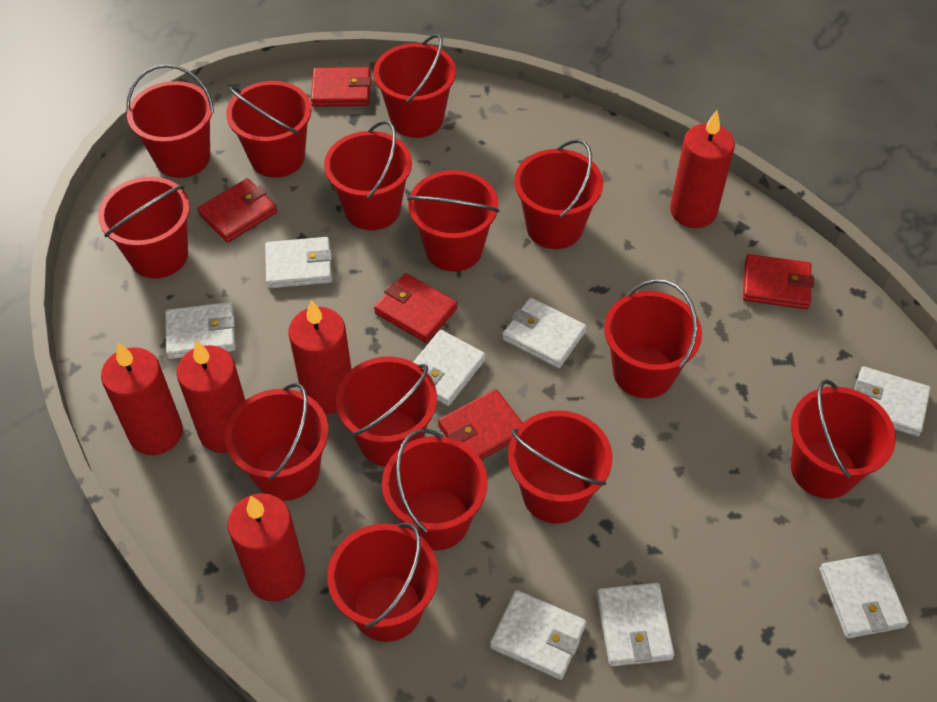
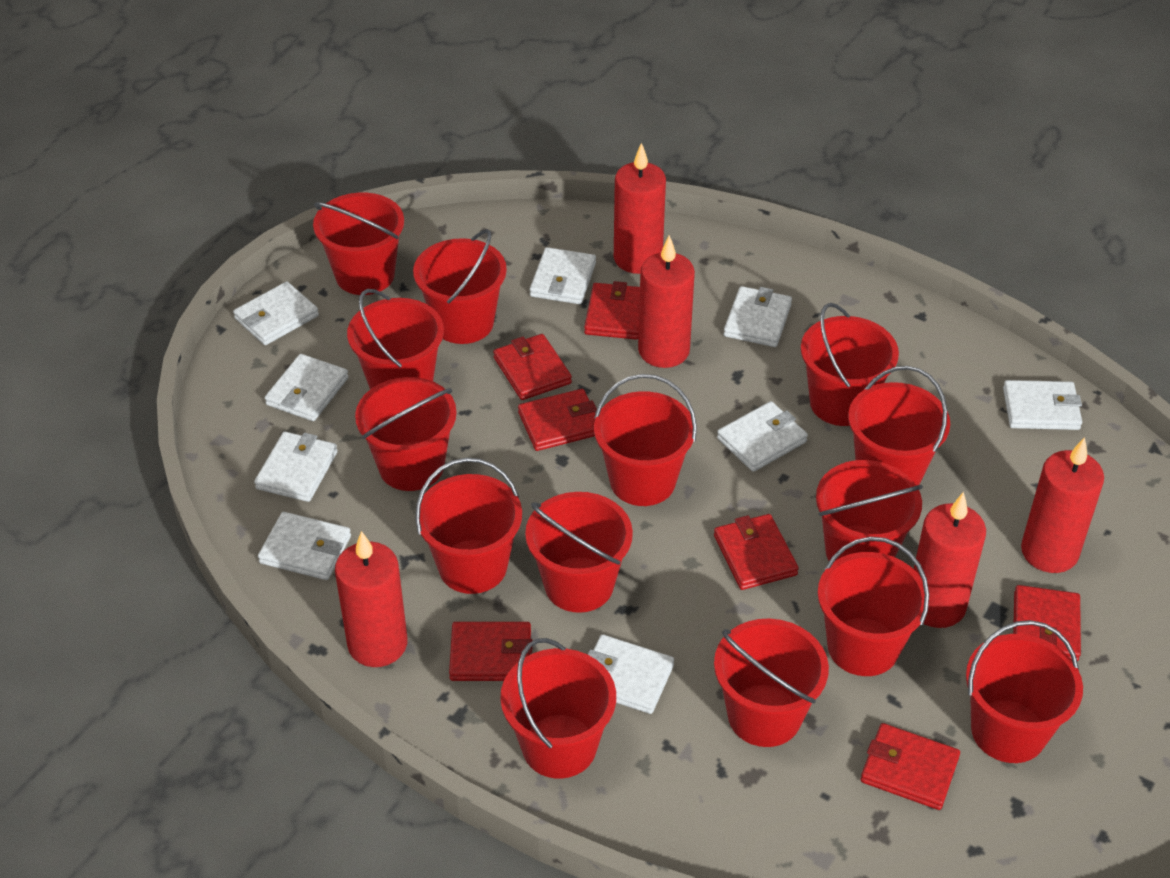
red wallet: [197,178,277,243] [311,67,371,107] [374,273,458,343] [438,389,523,460] [743,254,814,309] = 5 -> [449,622,533,681] [493,334,572,400] [518,389,597,451] [584,281,640,340] [714,514,799,590] [861,723,960,810] [1013,585,1081,661] = 7
white wallet: [165,302,236,359] [265,237,332,288] [414,330,486,406] [490,590,586,680] [502,298,587,368] [597,583,674,666] [819,553,909,639] [854,366,931,436] = 8 -> [233,282,319,345] [254,432,338,502] [258,512,351,580] [265,354,349,421] [530,247,596,304] [587,634,674,714] [717,401,808,472] [724,286,792,347] [1003,380,1082,430] = 9

